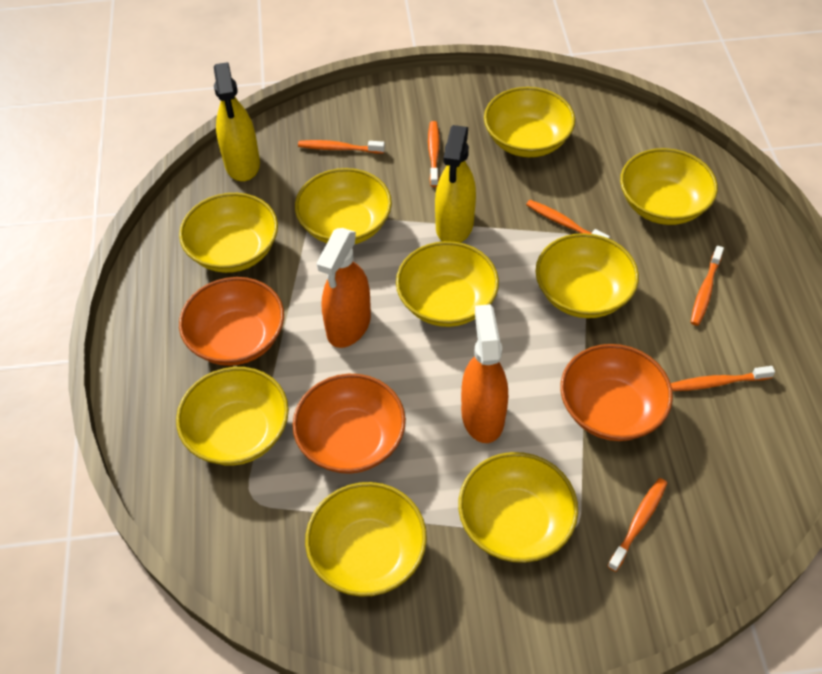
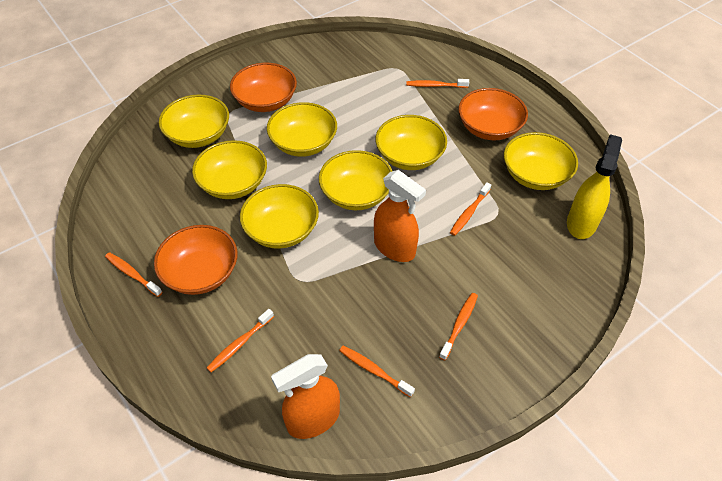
yellow bowl: [176,367,289,466] [179,193,278,273] [295,168,392,244] [305,482,427,597] [396,241,499,327] [458,452,578,563] [484,87,575,157] [535,233,639,318] [620,148,718,225] = 9 -> [159,95,229,148] [192,140,267,199] [240,184,319,249] [267,102,337,157] [319,150,392,211] [375,115,447,170] [504,132,578,190] = 7
yellow spray bottle: [214,62,260,181] [435,125,476,243] = 2 -> [567,134,622,239] = 1

